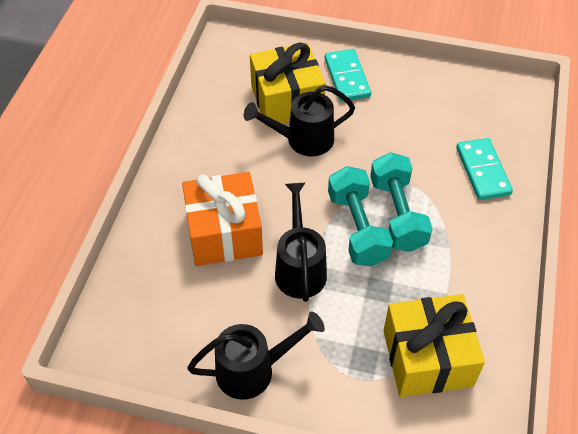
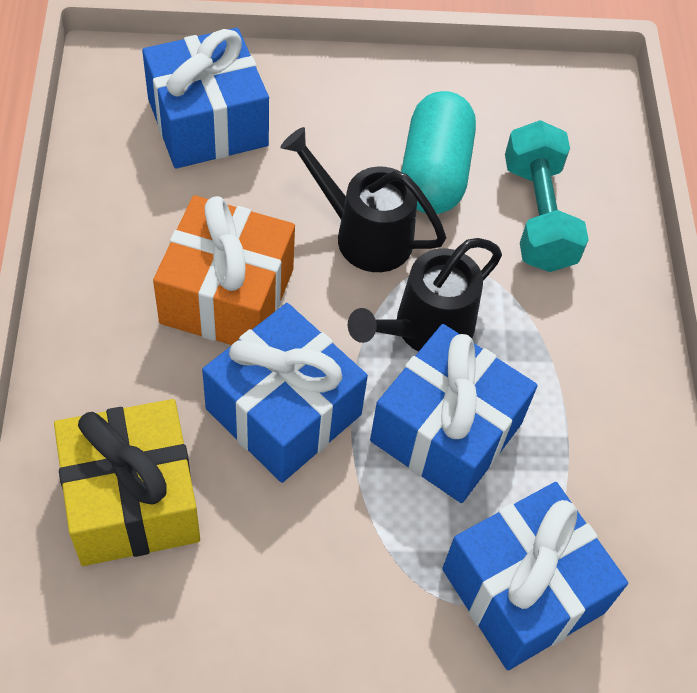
black watering can: [187,311,325,400] [244,85,355,156] [275,183,327,302] = 3 -> [280,127,446,272] [348,238,502,352] = 2
blue gift: none = 0 -> [142,28,269,169] [202,303,368,483] [370,324,538,503] [442,482,628,670] = 4
turquoise capsule: none = 0 -> [401,91,476,214] = 1
turquoise domino: [325,49,371,102] [456,138,513,200] = 2 -> none = 0
turquoise dumbbell: [328,166,393,266] [370,152,433,252] = 2 -> [505,120,589,272] = 1
yellow gift: [250,43,326,127] [383,294,485,397] = 2 -> [54,399,200,566] = 1

